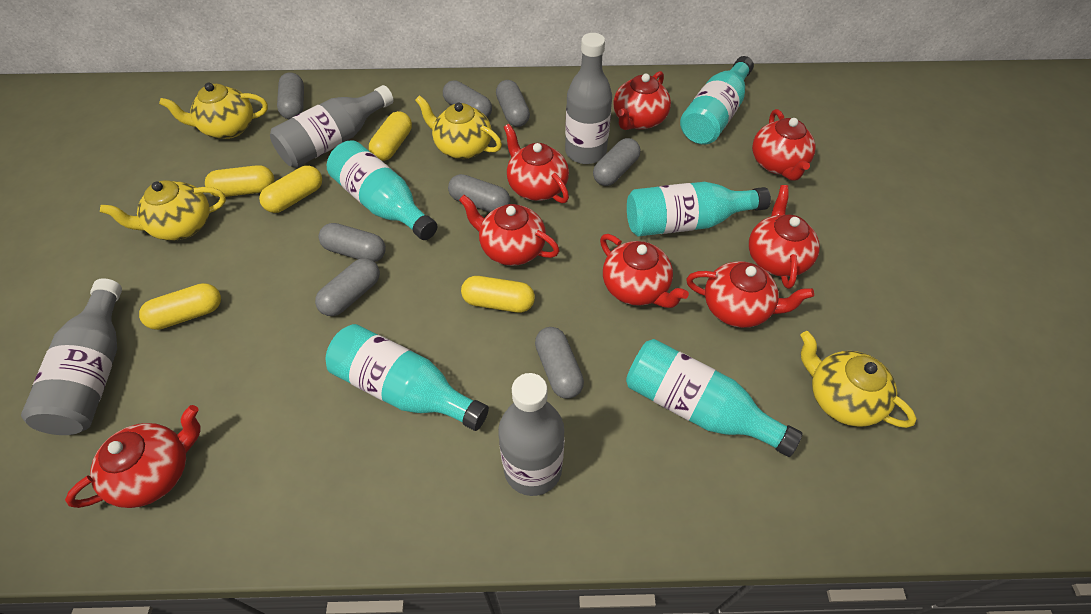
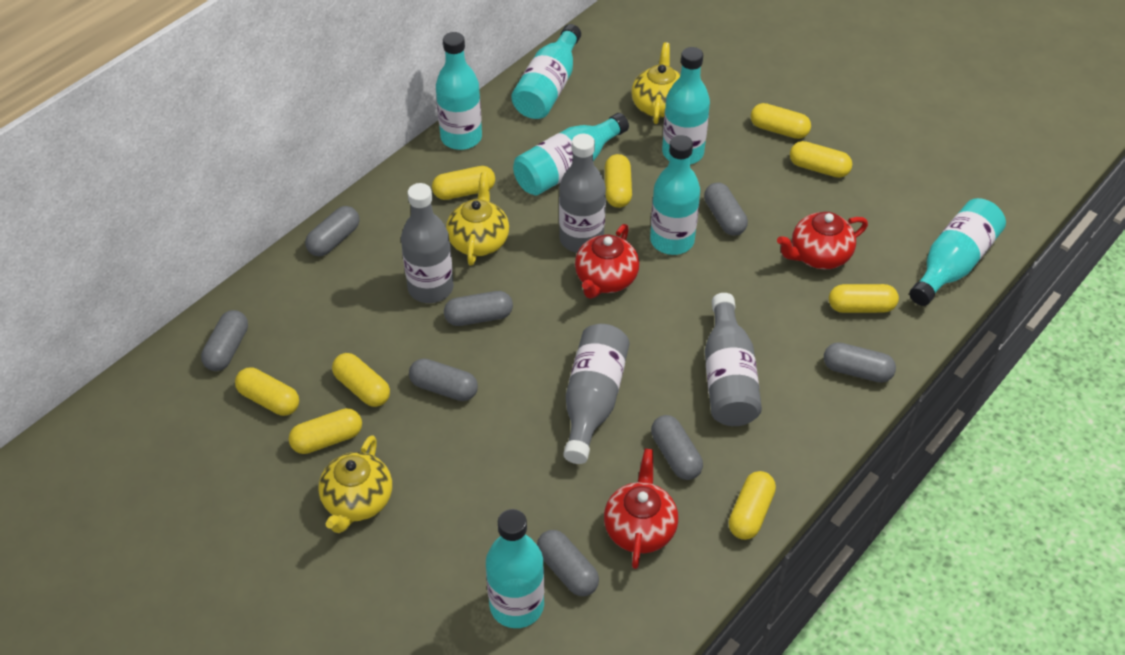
red teapot: [65,405,201,508] [459,195,560,266] [504,124,569,203] [600,234,689,308] [613,71,671,130] [686,261,814,328] [749,185,820,289] [752,109,816,181] = 8 -> [575,224,639,299] [604,449,678,569] [777,212,868,269] = 3
turquoise bottle: [326,324,489,431] [327,140,437,240] [626,339,802,457] [627,182,771,236] [680,56,754,145] = 5 -> [436,32,482,150] [486,509,544,628] [511,24,581,119] [513,113,629,196] [650,135,700,255] [662,47,710,164] [909,198,1006,306] = 7
yellow capsule: [139,283,221,330] [205,165,274,197] [259,165,322,213] [369,111,412,161] [461,276,535,313] = 5 -> [235,367,299,416] [289,408,362,454] [332,353,390,407] [432,166,495,200] [605,154,632,208] [729,471,776,540] [751,103,811,139] [790,141,852,178] [829,284,899,313] = 9
yellow teapot: [100,180,226,241] [159,83,268,139] [415,95,502,159] [800,331,917,428] = 4 -> [318,435,392,533] [446,172,509,266] [632,42,681,124] = 3

